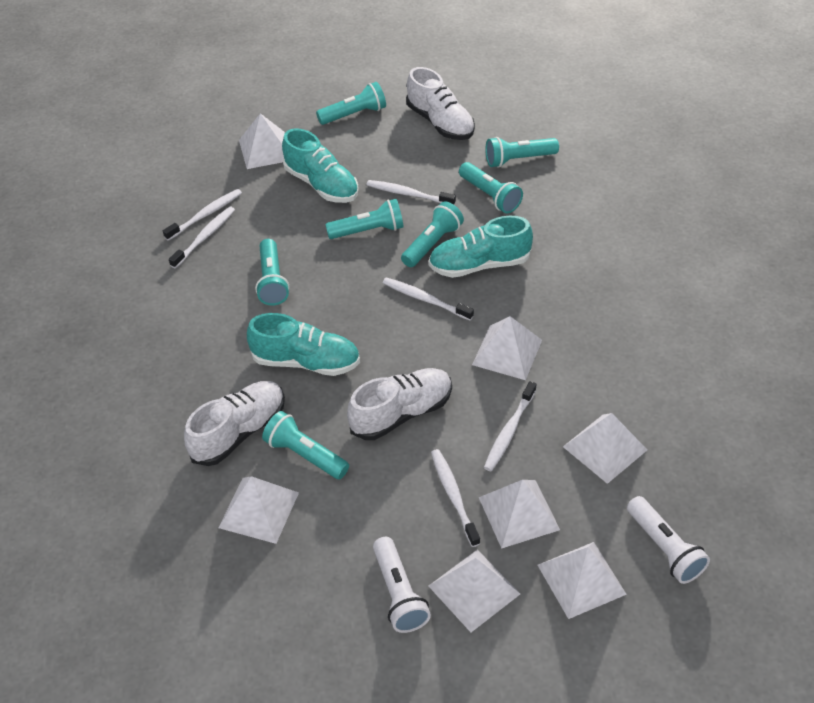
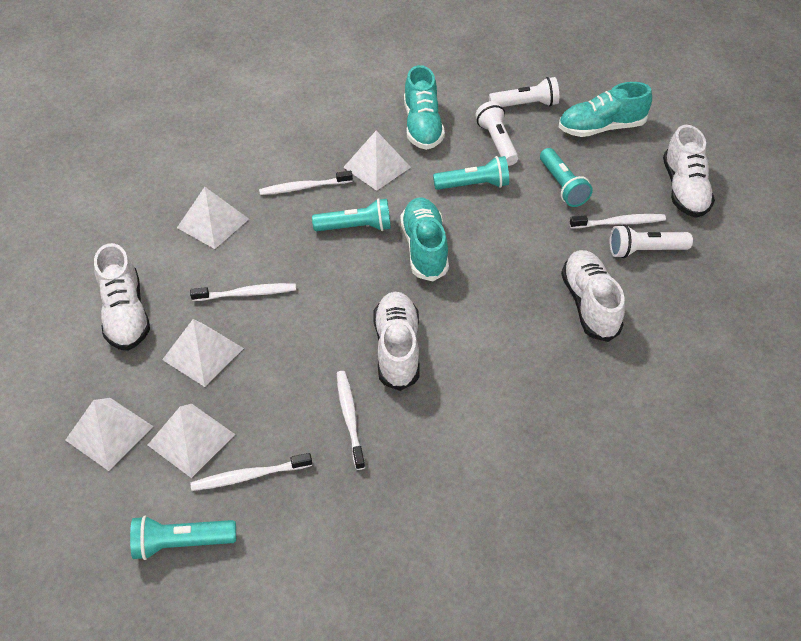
turquoise flashlight: [255,239,289,306] [262,411,349,479] [316,82,386,125] [325,199,404,239] [401,201,464,267] [459,162,523,213] [485,137,559,168] = 7 -> [130,516,236,560] [312,198,391,231] [433,156,509,190] [540,148,593,207] = 4
white flashlight: [373,537,431,633] [627,496,710,584] = 2 -> [476,101,518,166] [489,77,559,107] [610,224,693,258] = 3
white pyramid: [218,476,299,544] [239,113,285,169] [429,550,520,632] [472,316,542,380] [479,480,560,549] [538,542,627,619] [563,413,647,484] = 7 -> [65,398,154,471] [148,404,235,478] [162,319,244,387] [177,187,249,249] [343,131,411,191] = 5
white shoe: [184,381,285,466] [347,368,452,440] [406,67,475,140] = 3 -> [94,243,150,351] [373,292,419,391] [561,250,625,342] [663,125,715,218] = 4
white toothbrush: [163,189,242,241] [169,207,235,268] [367,180,456,205] [383,278,474,321] [431,449,480,547] [484,381,537,471] = 6 -> [190,283,296,301] [190,453,312,491] [259,170,353,195] [337,371,365,470] [570,214,666,229] = 5

